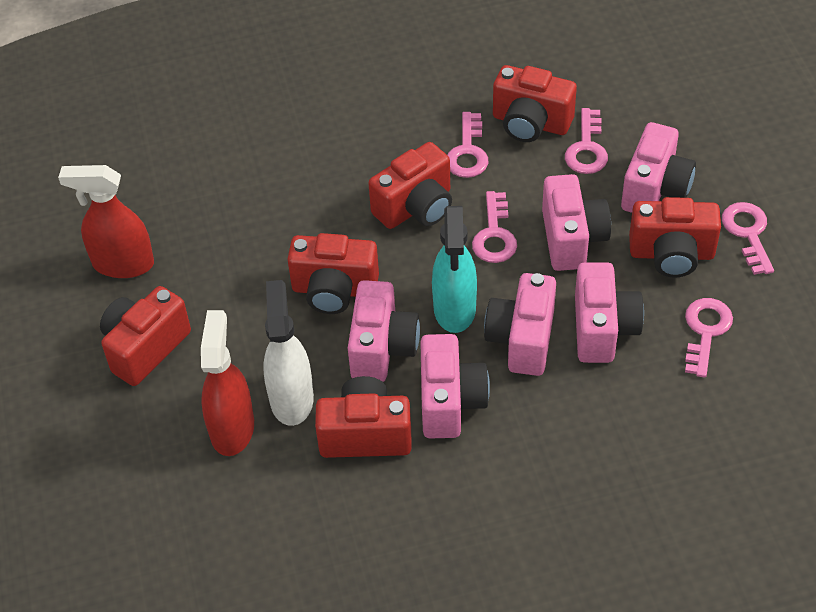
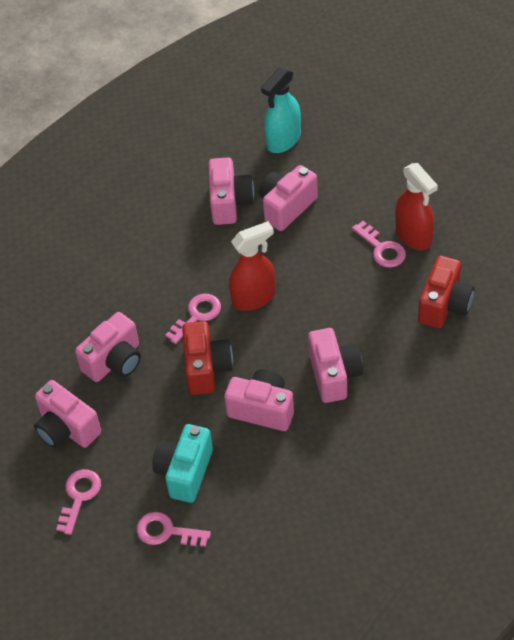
pink key: [447,112,488,178] [472,191,517,263] [565,108,608,174] [685,298,733,378] [722,202,774,275] = 5 -> [56,469,101,535] [137,512,211,547] [165,294,221,344] [352,221,406,268] = 4
red camera: [100,286,191,386] [287,233,379,314] [315,376,412,458] [368,142,452,229] [493,65,577,142] [629,197,721,278] = 6 -> [182,321,233,395] [418,256,475,328] = 2
turquoise camera: none = 0 -> [152,424,213,503] = 1
white spray bottle: [263,280,314,426] = 1 -> none = 0

